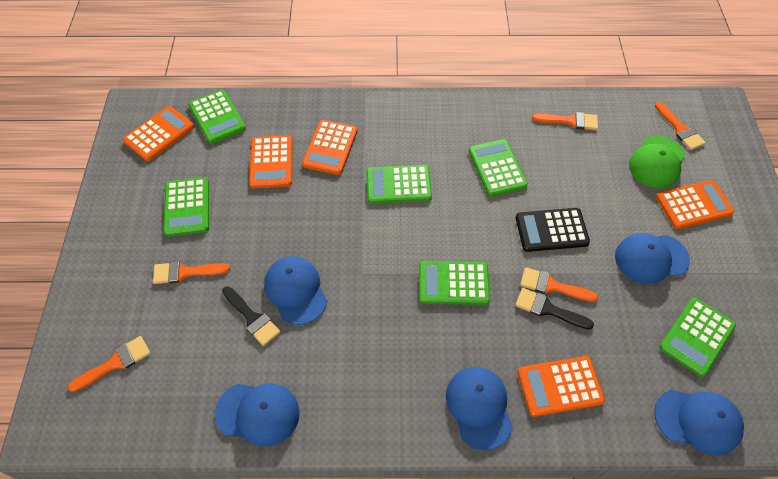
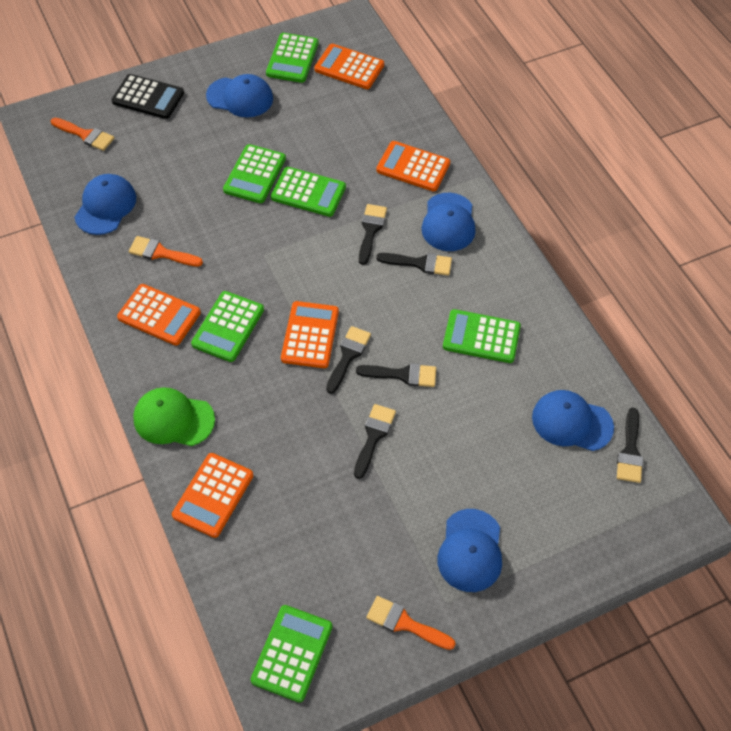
black brush: [222,286,281,346] [515,288,594,330] = 2 -> [326,326,371,394] [354,404,396,479] [356,363,436,387] [359,204,387,265] [376,253,452,276] [617,408,643,483] = 6
orange brush: [68,336,151,392] [153,261,230,284] [520,267,598,302] [532,112,598,130] [655,101,706,150] = 5 -> [51,118,114,151] [129,236,203,267] [366,596,456,650] = 3

